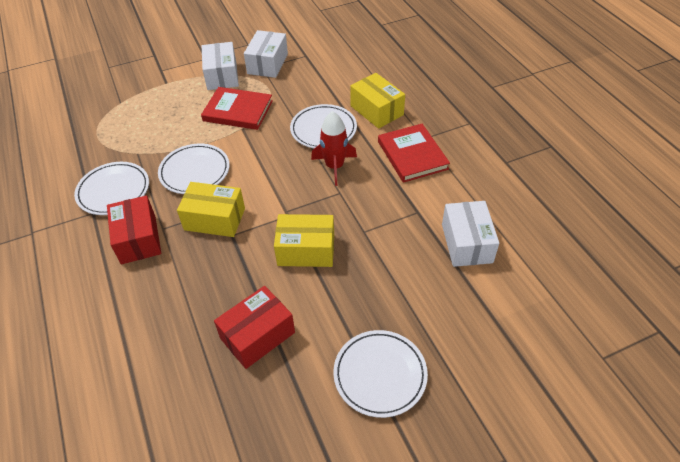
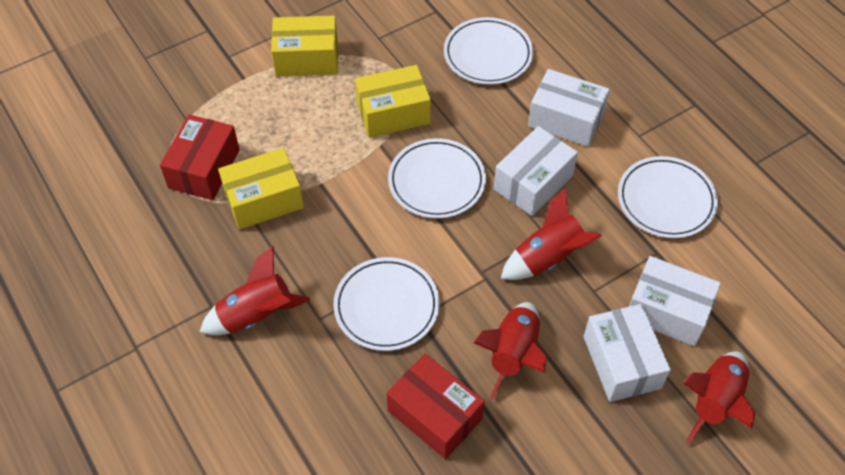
red book: [201,87,273,130] [378,124,450,183] = 2 -> none = 0
red rocket: [311,111,357,186] = 1 -> [200,246,310,335] [474,302,547,400] [501,189,602,280] [683,351,755,444] = 4
white box: [202,42,239,90] [244,30,288,78] [442,201,499,267] = 3 -> [494,126,578,216] [528,69,610,147] [583,304,671,402] [629,256,721,346] = 4

